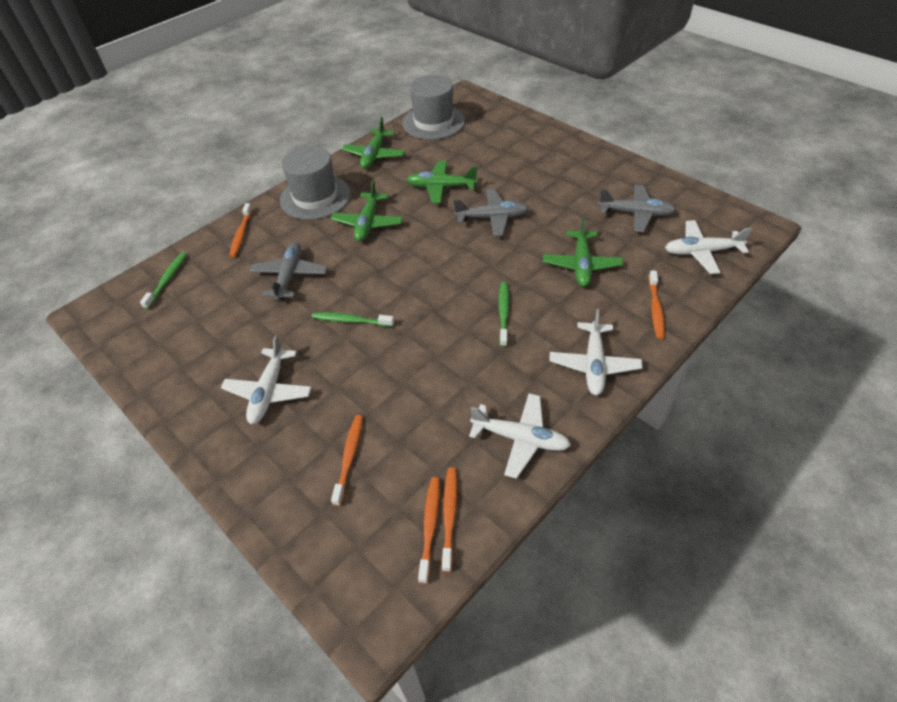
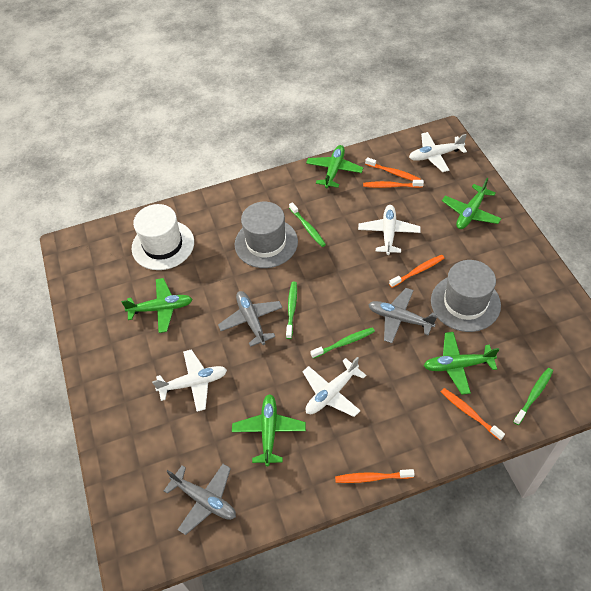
green plane: [331,180,403,242] [342,117,405,169] [407,161,477,203] [543,217,623,287] = 4 -> [121,278,192,333] [232,394,306,466] [306,145,363,188] [424,332,499,395] [442,178,502,229] = 5
green toothbrush: [140,252,187,309] [312,312,394,327] [499,282,509,347] = 3 -> [286,282,297,339] [289,202,326,247] [310,327,375,358] [513,368,553,425] = 4
white hat: none = 0 -> [132,204,194,270] = 1

